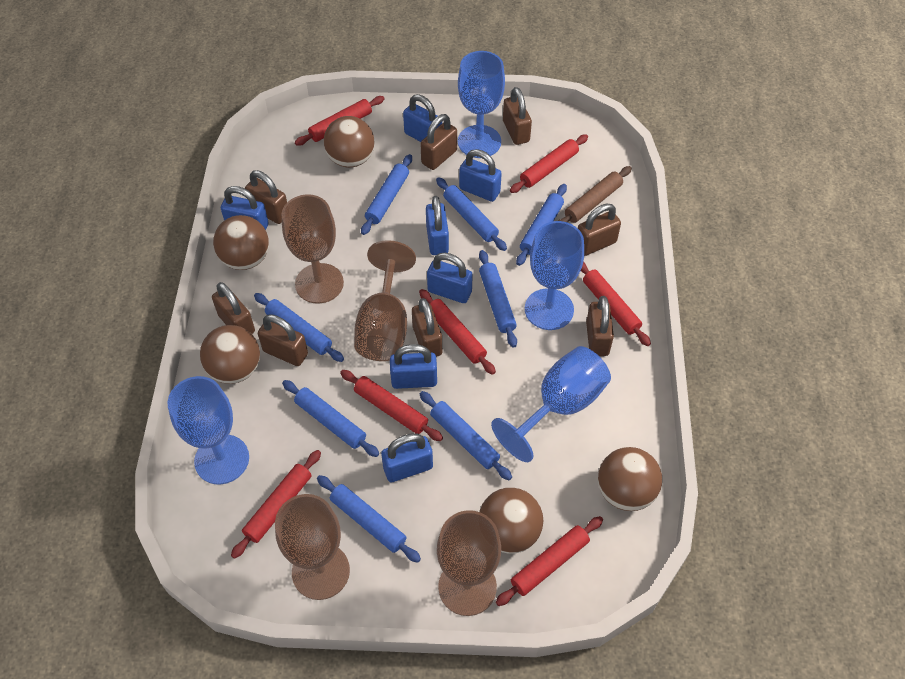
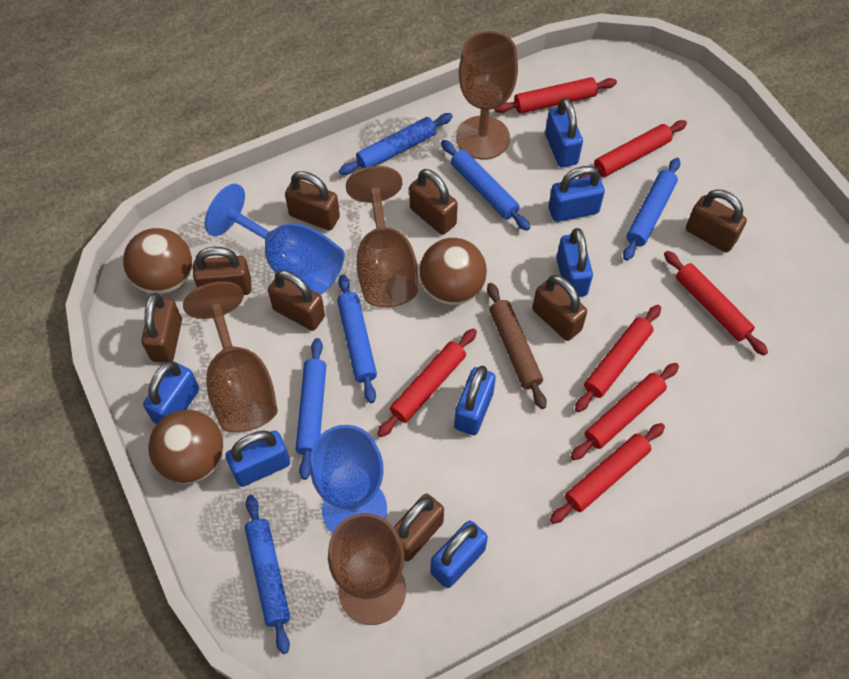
blue goblet: [168,376,249,484] [458,51,505,158] [491,346,611,462] [525,221,584,330] = 4 -> [205,183,345,295] [310,425,387,534] = 2
blue rolling pin: [254,293,344,362] [282,380,379,457] [317,475,421,563] [361,154,412,235] [420,391,512,480] [436,177,507,251] [479,250,517,348] [516,184,567,266] = 8 -> [245,495,290,654] [296,338,326,480] [337,274,377,403] [339,113,453,175] [441,140,530,231] [623,158,680,261] = 6
brown ball: [200,325,260,384] [213,215,269,270] [324,116,375,168] [479,488,543,554] [598,447,662,511] = 5 -> [123,228,192,295] [148,410,224,484] [419,238,487,305] = 3

